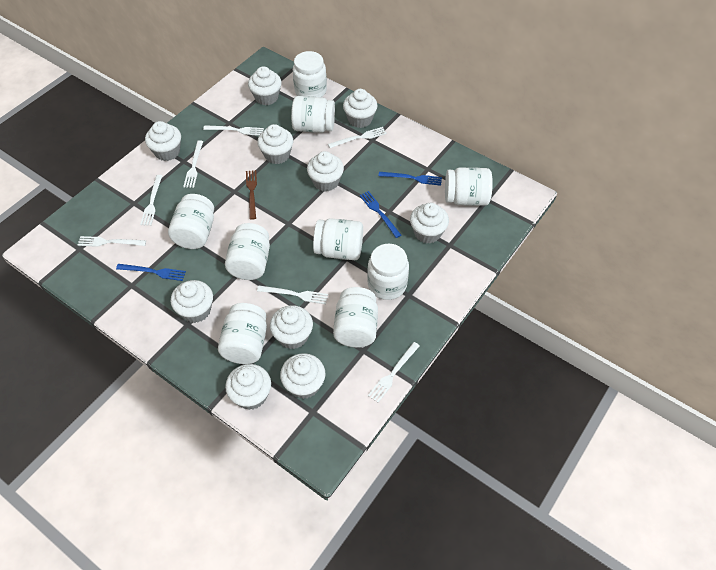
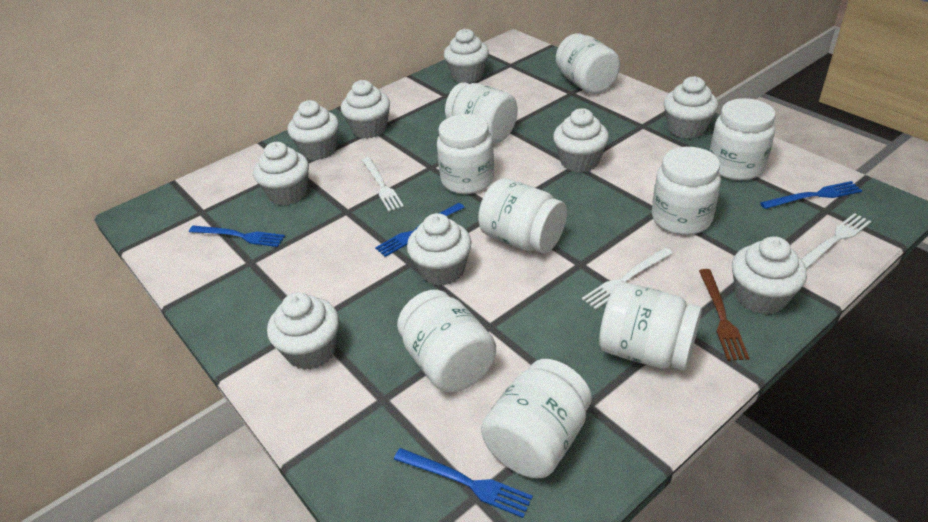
blue fork: [116,264,186,281] [360,191,401,238] [378,172,442,186] = 3 -> [189,226,285,247] [375,203,465,257] [394,448,533,518] [760,181,862,209] = 4
white cupcake: [145,121,181,161] [171,280,213,323] [225,364,271,410] [248,66,282,105] [257,124,293,164] [270,305,313,349] [280,353,325,399] [307,151,344,192] [343,89,378,128] [410,203,449,243] = 10 -> [253,142,309,205] [267,292,339,370] [288,100,339,160] [341,80,390,139] [407,213,472,286] [444,28,489,83] [553,108,609,172] [663,76,718,139] [732,236,807,314] = 9
white fork: [78,236,146,247] [140,175,162,226] [183,140,203,188] [203,125,264,136] [257,286,328,304] [328,127,387,148] [368,342,420,403] = 7 -> [362,157,404,212] [582,248,673,310] [801,213,872,269] = 3

